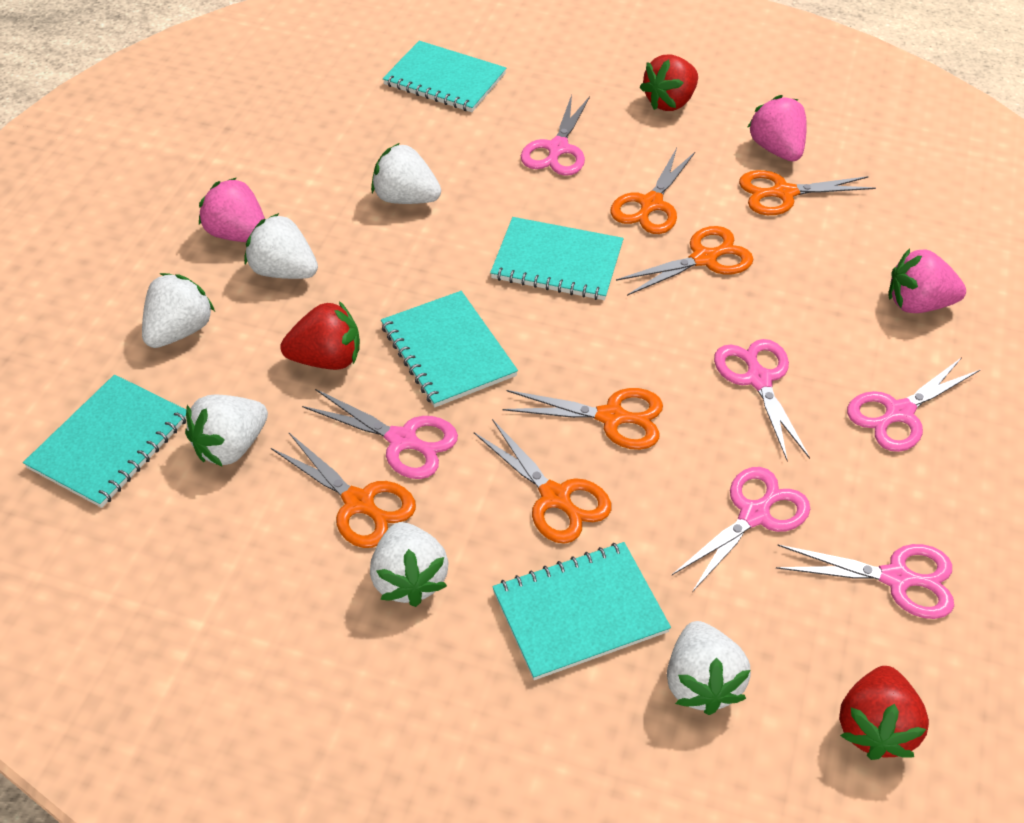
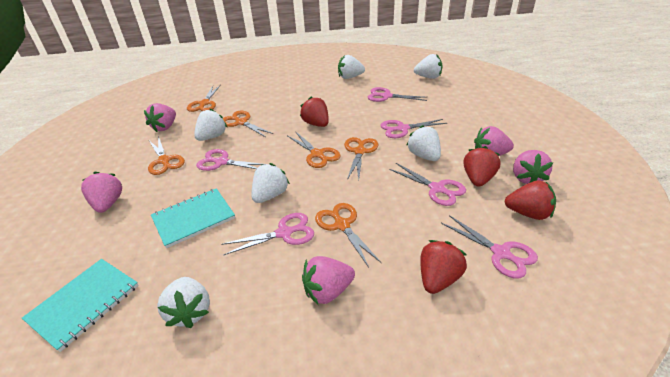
pink strawberry: [199,177,265,242] [747,95,807,161] [889,248,966,313] = 3 -> [81,172,122,213] [144,103,176,132] [302,256,355,304] [474,126,514,156] [513,150,553,184] = 5
red strawberry: [280,301,360,370] [640,54,698,111] [839,666,929,760] = 3 -> [300,97,329,127] [420,240,467,294] [463,146,501,187] [505,180,556,220] = 4
turquoise notebook: [23,374,187,508] [381,291,518,407] [383,41,506,112] [490,217,624,300] [492,542,671,680] = 5 -> [22,259,139,352] [151,188,235,248] = 2

